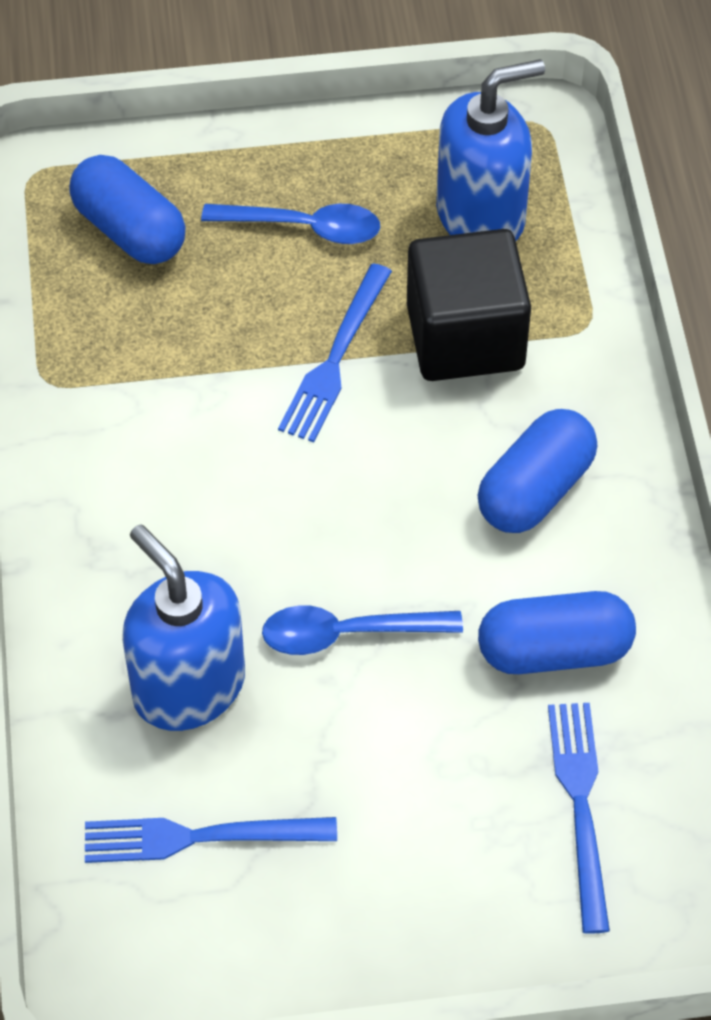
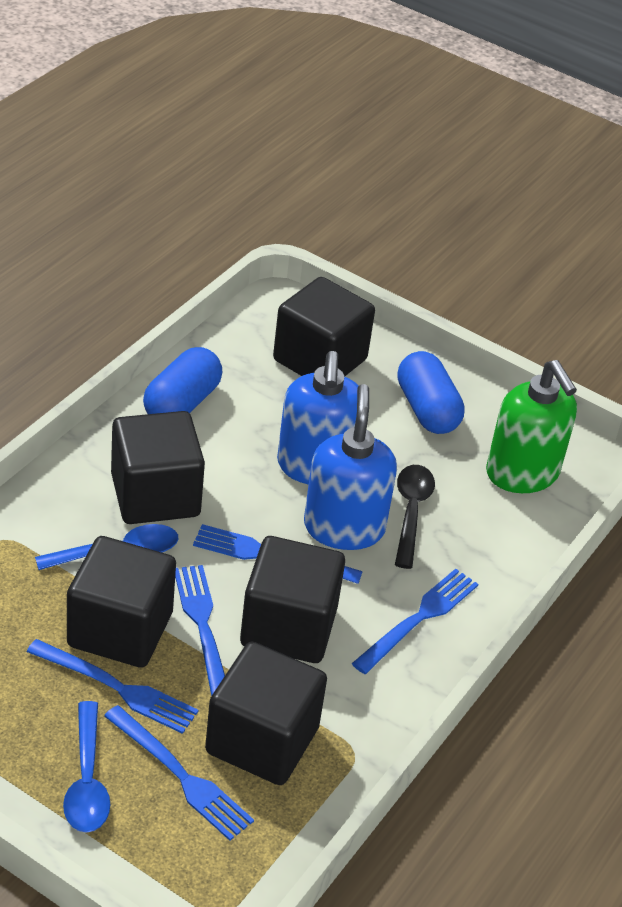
black cube: [407,229,531,381] = 1 -> [67,536,176,668] [111,411,205,524] [205,641,327,785] [240,536,345,663] [273,277,375,376] = 5
black spoon: none = 0 -> [395,465,435,569] = 1
blue capsule: [69,155,186,264] [477,409,597,533] [478,591,636,674] = 3 -> [143,347,222,414] [398,351,465,434] = 2
blue fork: [85,817,337,863] [278,263,392,442] [548,703,610,934] = 3 -> [27,639,199,734] [104,705,254,841] [175,565,225,696] [193,524,363,584] [352,569,478,674] = 5
green soap dispenser: none = 0 -> [486,360,577,493] = 1

